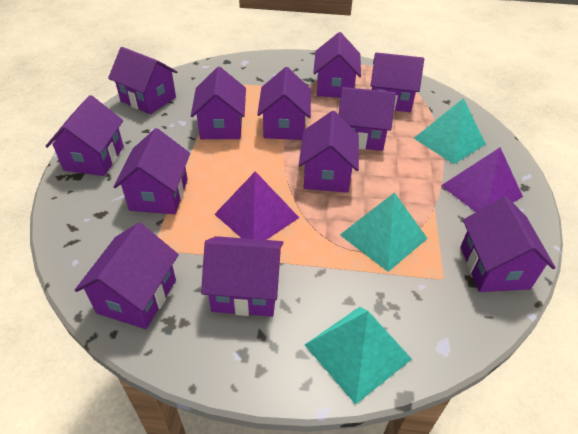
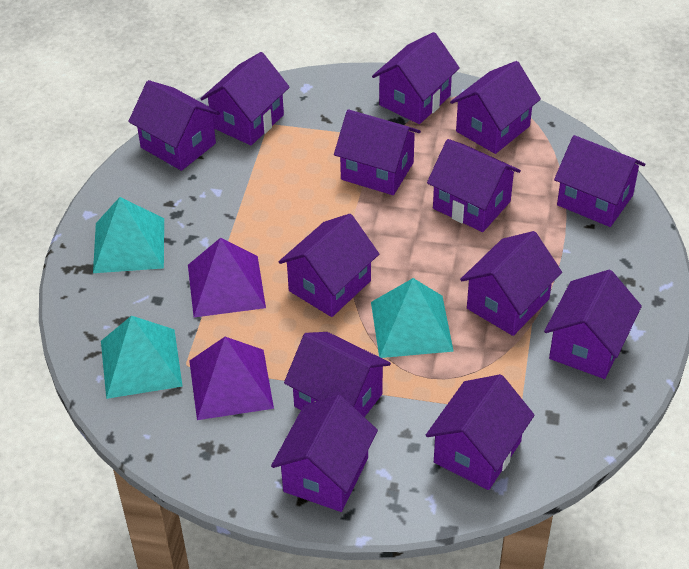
purple house: [45,95,124,176] [75,223,179,329] [108,47,177,114] [114,128,190,214] [191,67,246,139] [201,236,283,317] [257,67,311,140] [299,111,359,193] [313,32,361,98] [339,87,396,151] [370,52,424,112] [460,196,556,292] = 12 -> [128,80,220,171] [200,52,290,145] [271,395,378,512] [279,214,379,317] [284,332,391,417] [334,109,421,195] [372,32,460,124] [426,374,534,490] [427,139,521,232] [450,61,541,154] [460,231,562,336] [544,270,642,379] [554,135,645,227] = 13

